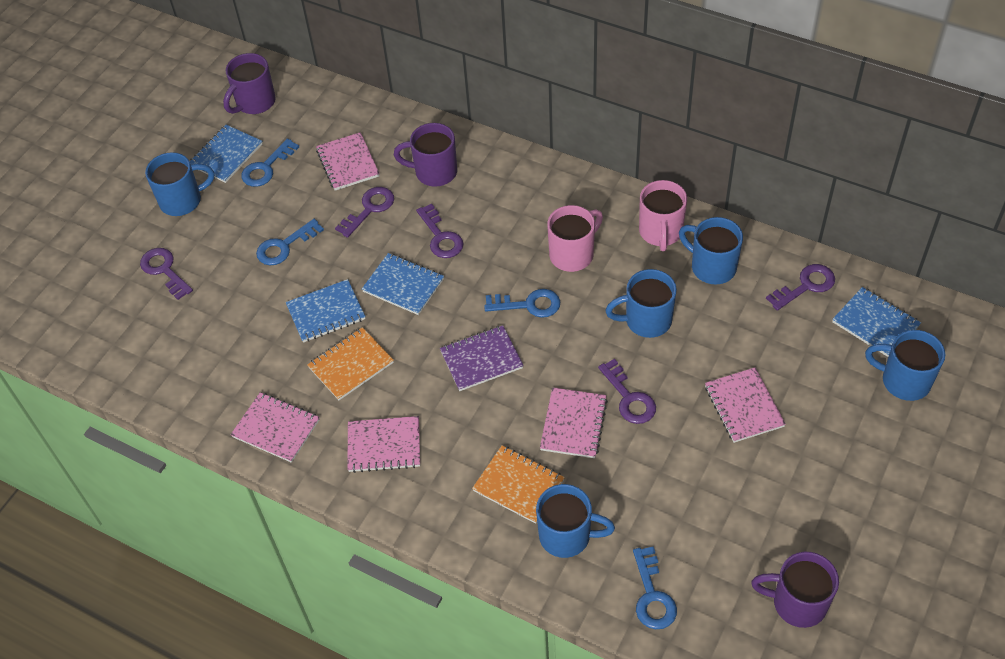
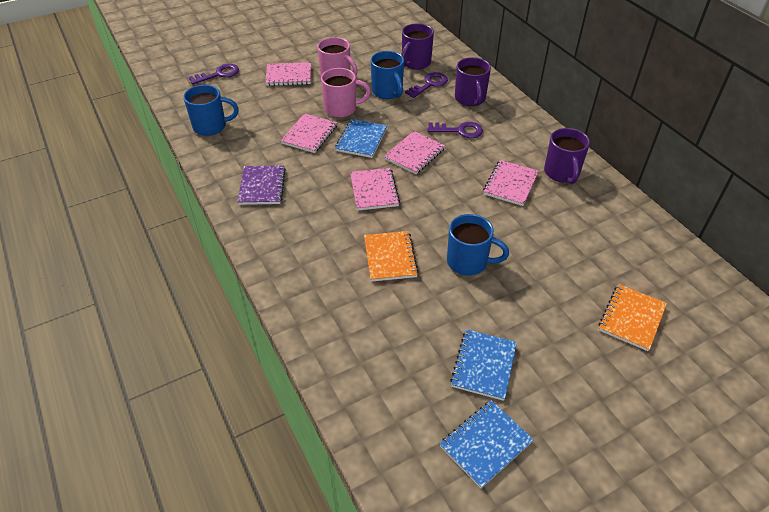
blue key: [241,138,299,187] [256,219,324,265] [484,289,560,318] [633,546,677,629] = 4 -> none = 0
blue mug: [145,152,214,216] [536,484,615,558] [605,269,677,338] [679,217,743,285] [865,330,945,401] = 5 -> [183,85,239,136] [371,51,404,99] [447,214,509,276] = 3
blue notebook: [190,125,263,183] [286,279,366,343] [362,253,444,315] [832,287,921,357] = 4 -> [335,119,387,158] [440,400,534,488] [450,329,517,401] = 3
purple key: [140,248,193,300] [335,187,394,238] [416,203,463,258] [598,359,656,424] [766,264,835,311] = 5 -> [189,64,239,85] [405,72,448,98] [427,122,483,138] = 3

